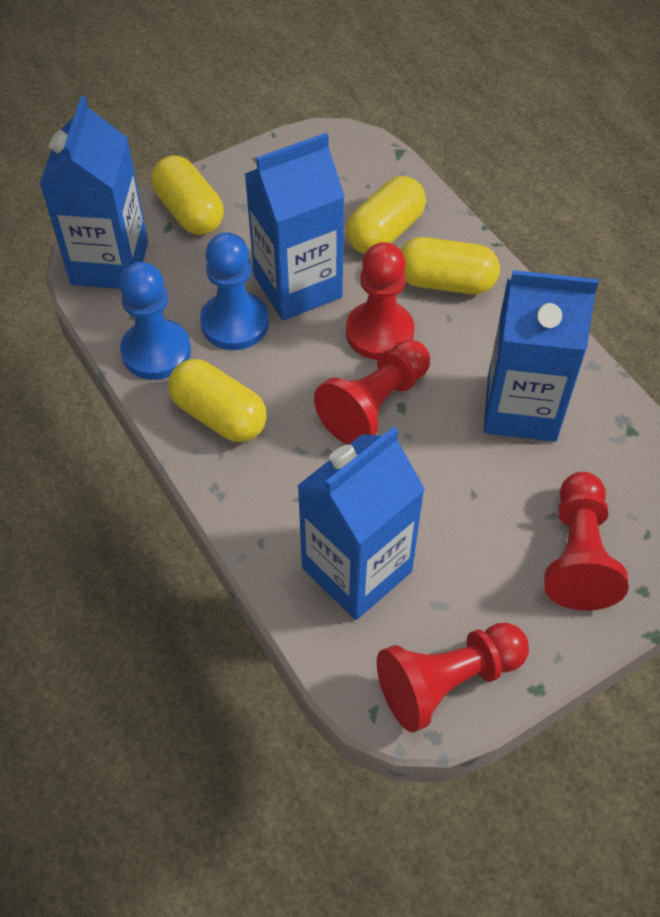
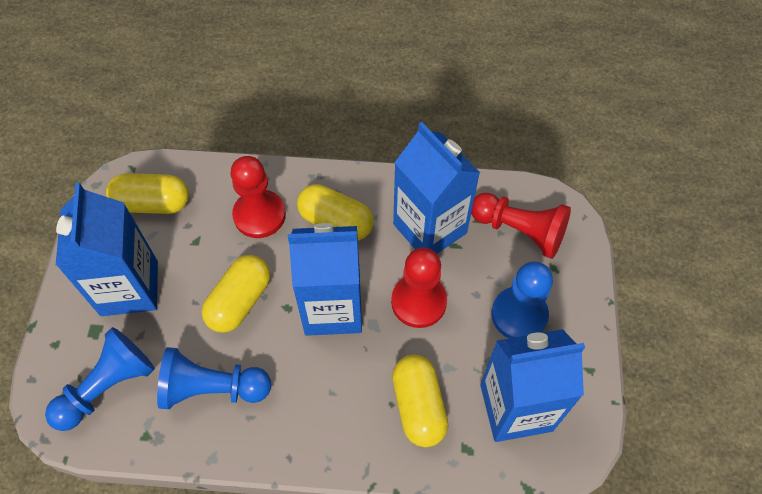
blue pawn: [119,262,191,380] [200,232,269,350] = 2 -> [45,327,155,431] [157,347,271,409] [492,261,553,338] = 3
red pawn: [314,339,430,445] [346,242,414,360] [377,623,529,733] [544,472,628,611] = 4 -> [230,156,286,238] [391,248,447,328] [471,193,571,259] = 3

